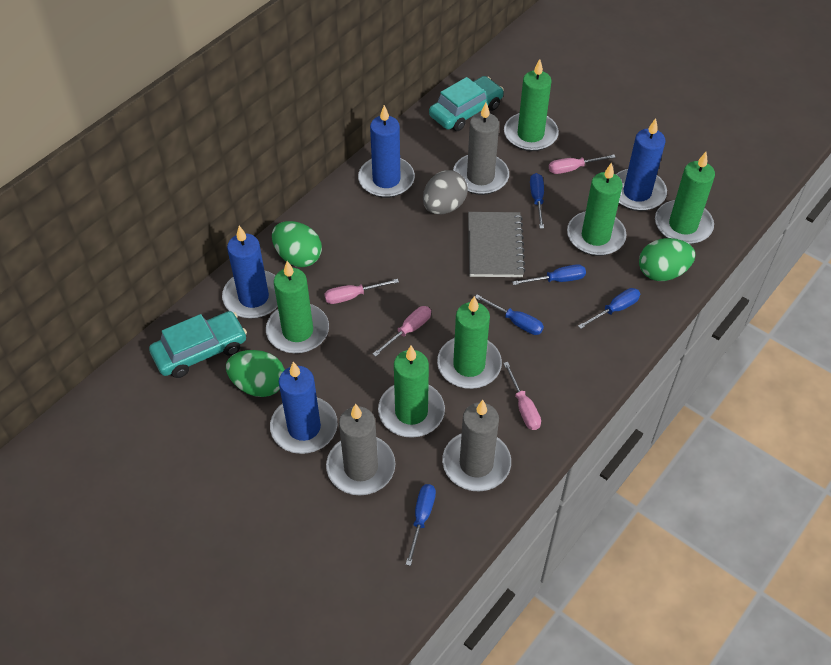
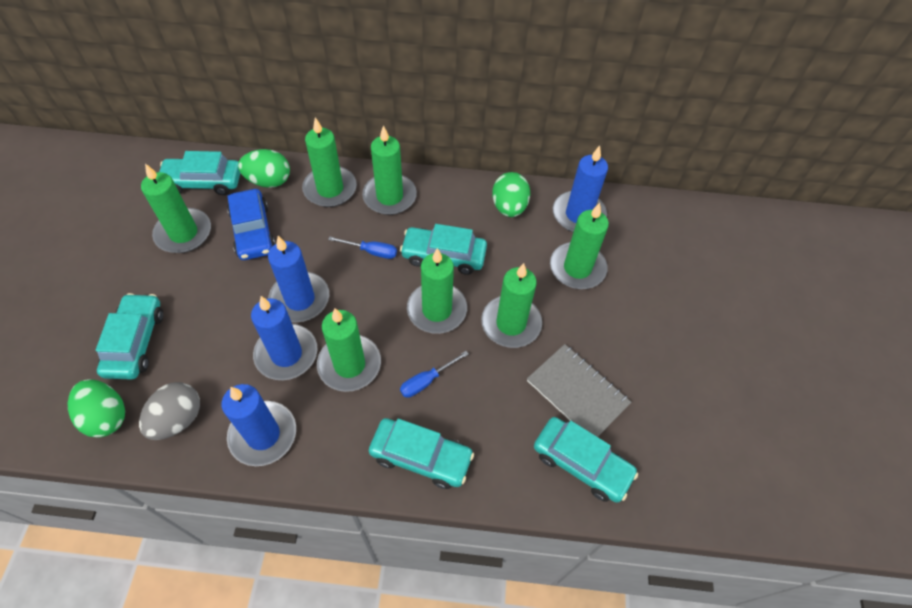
blue car: none = 0 -> [227,189,276,260] = 1
blue screwdriver: [406,484,436,566] [475,295,544,335] [512,264,586,285] [530,173,544,229] [578,288,640,329] = 5 -> [328,236,397,259] [400,351,469,398] = 2
green candle: [266,261,329,354] [378,346,445,438] [437,296,502,389] [504,59,559,151] [567,162,627,256] [655,152,715,244] = 6 -> [141,163,211,253] [302,117,357,207] [317,308,381,392] [362,125,417,215] [407,248,467,334] [481,263,542,348] [550,203,609,289] = 7
grey candle: [326,404,395,495] [442,400,511,491] [453,103,509,195] = 3 -> none = 0
pink screwdriver: [324,279,399,304] [373,306,431,357] [503,362,541,430] [549,155,616,174] = 4 -> none = 0
turquoise car: [149,311,247,378] [429,76,504,131] = 2 -> [96,293,163,380] [159,151,240,195] [369,418,474,489] [400,224,487,275] [534,417,638,503] = 5

